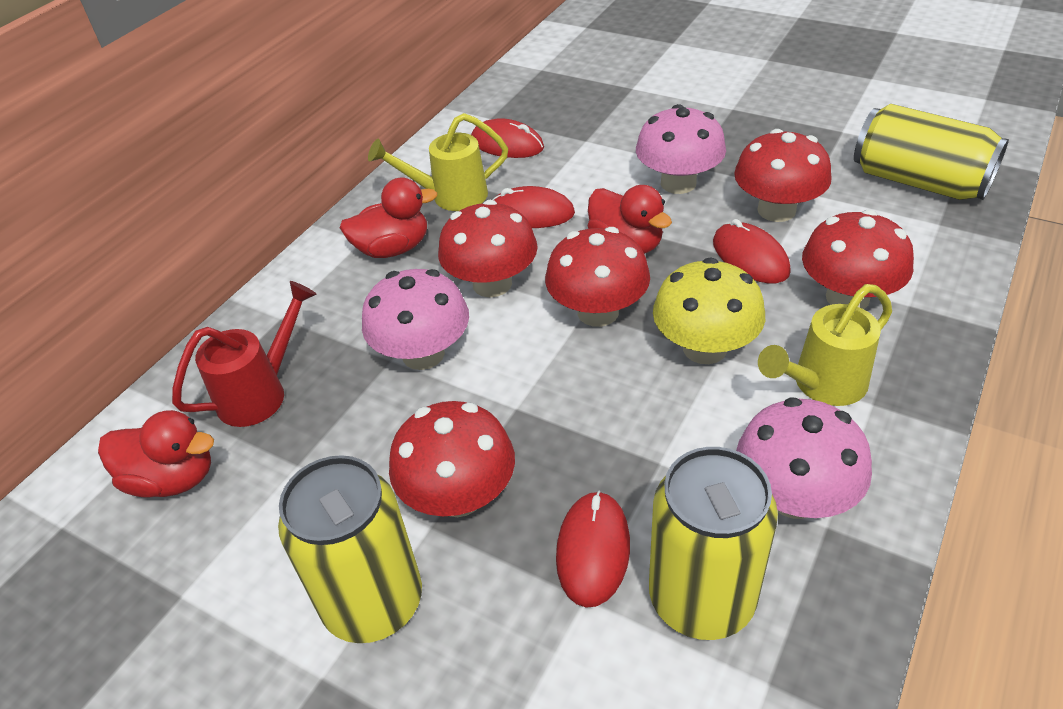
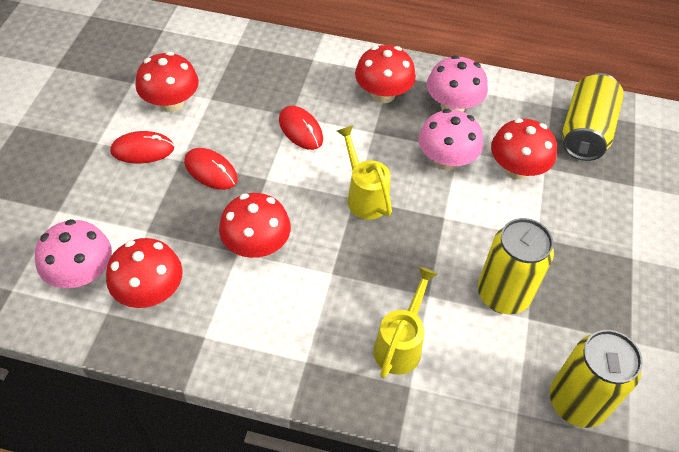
red duck: [98,410,214,498] [340,178,438,258] [588,185,672,254] = 3 -> none = 0
red mouse: [471,118,544,158] [492,186,575,228] [556,490,630,608] [713,219,791,283] = 4 -> [110,131,174,163] [184,148,238,190] [279,106,323,150] = 3
red watering can: [172,281,317,427] = 1 -> none = 0
yellow mushroom: [653,257,765,364] = 1 -> none = 0

